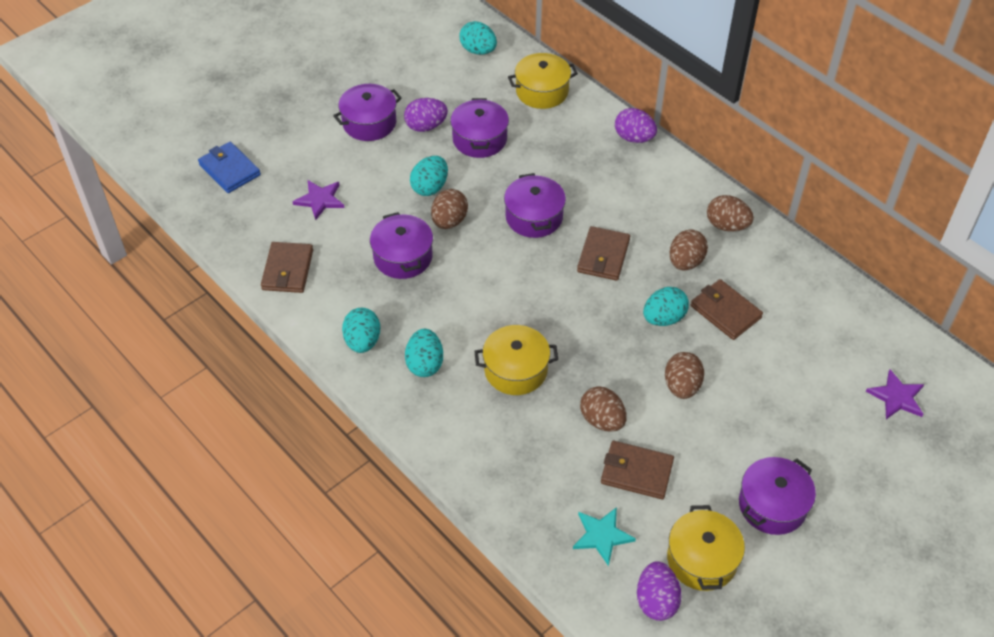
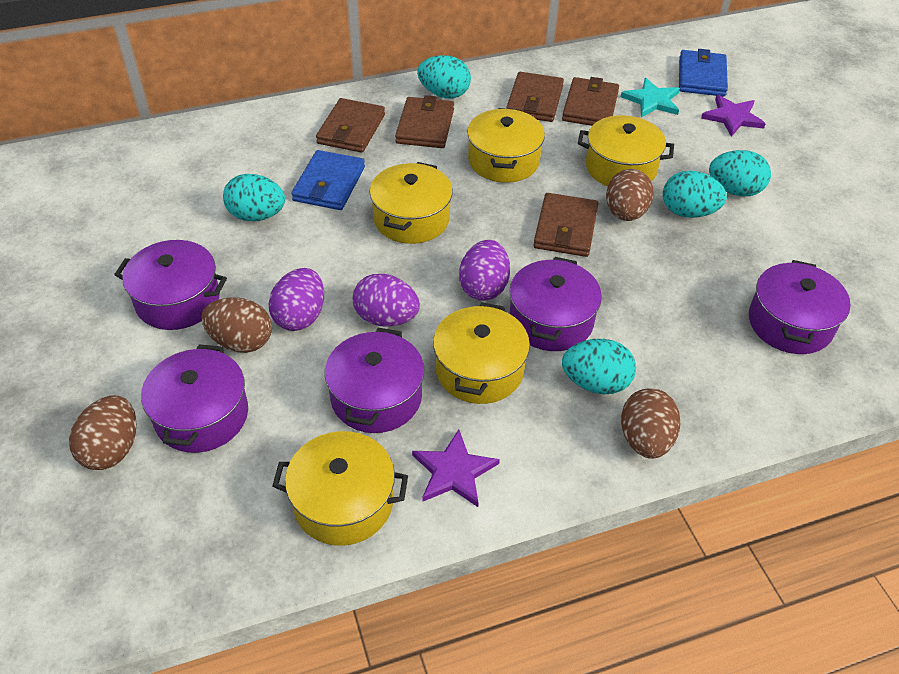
blue wallet: [198,142,261,193] = 1 -> [291,150,365,210] [679,49,728,97] = 2
brown egg: [431,189,468,229] [580,386,626,432] [665,352,704,399] [670,230,708,271] [707,195,754,232] = 5 -> [69,396,136,470] [201,297,272,353] [606,169,654,221] [621,388,681,459] = 4
brown wallet: [261,242,313,293] [577,226,630,281] [601,441,674,499] [691,279,763,340] = 4 -> [316,98,385,153] [395,95,454,148] [506,72,564,122] [533,193,598,257] [562,77,619,126] = 5
yellow pot: [475,325,558,395] [508,53,578,109] [667,505,745,591] = 3 -> [272,431,408,546] [370,162,453,244] [433,302,530,404] [467,108,545,183] [578,115,674,186] = 5

